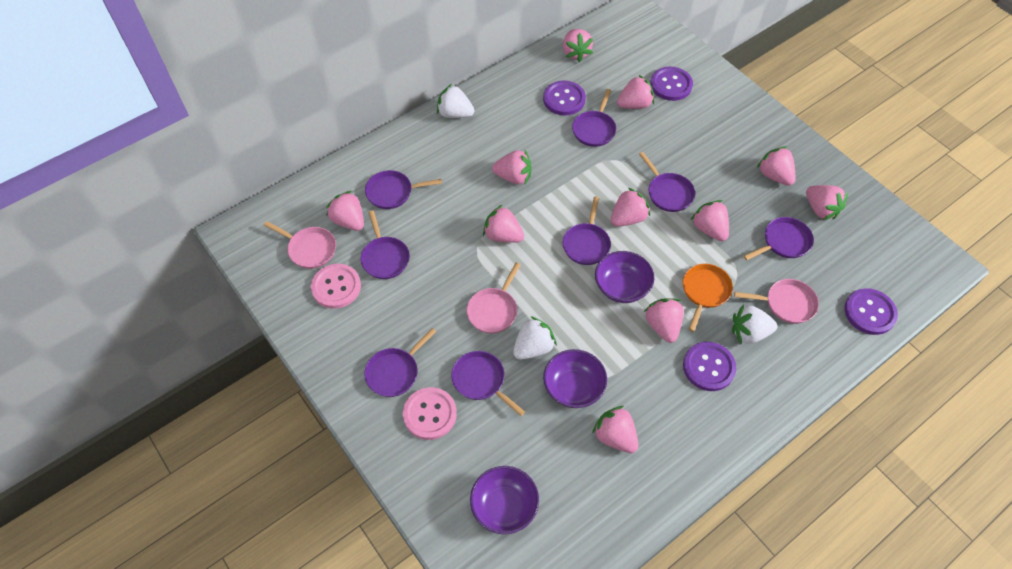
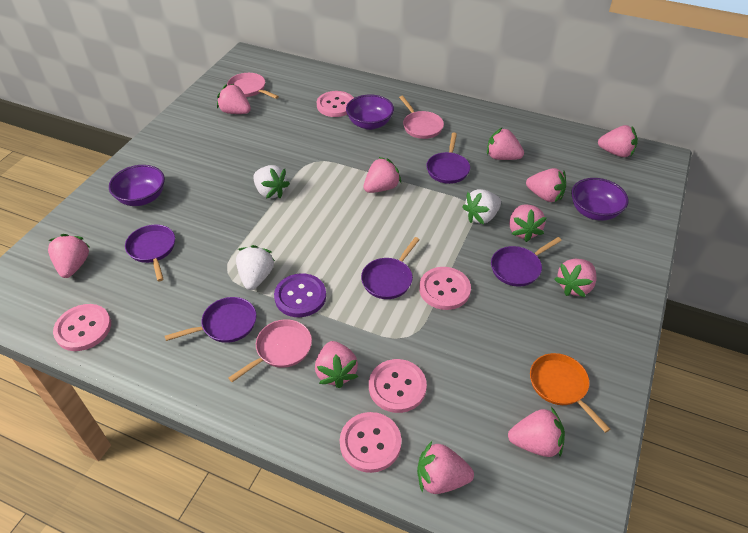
pink button: [311,264,361,309] [403,387,457,440] = 2 -> [53,304,111,351] [317,91,354,117] [340,412,401,473] [369,359,427,413] [419,267,471,310] = 5
purple button: [543,81,586,115] [650,67,693,101] [683,342,737,391] [844,288,898,335] = 4 -> [274,273,326,317] = 1
purple pan: [361,210,409,279] [364,328,436,397] [365,170,442,209] [451,351,525,416] [563,196,611,265] [572,89,616,147] [639,152,695,212] [743,217,814,260] = 8 -> [125,225,175,281] [165,297,256,343] [361,237,420,299] [426,133,470,184] [491,237,562,286] = 5

